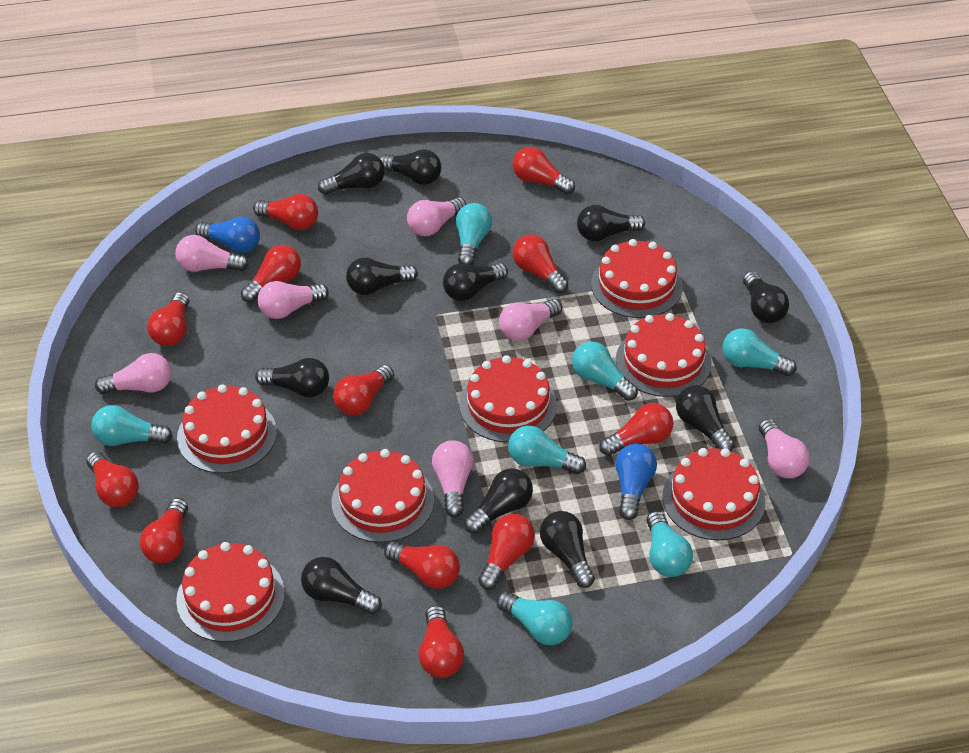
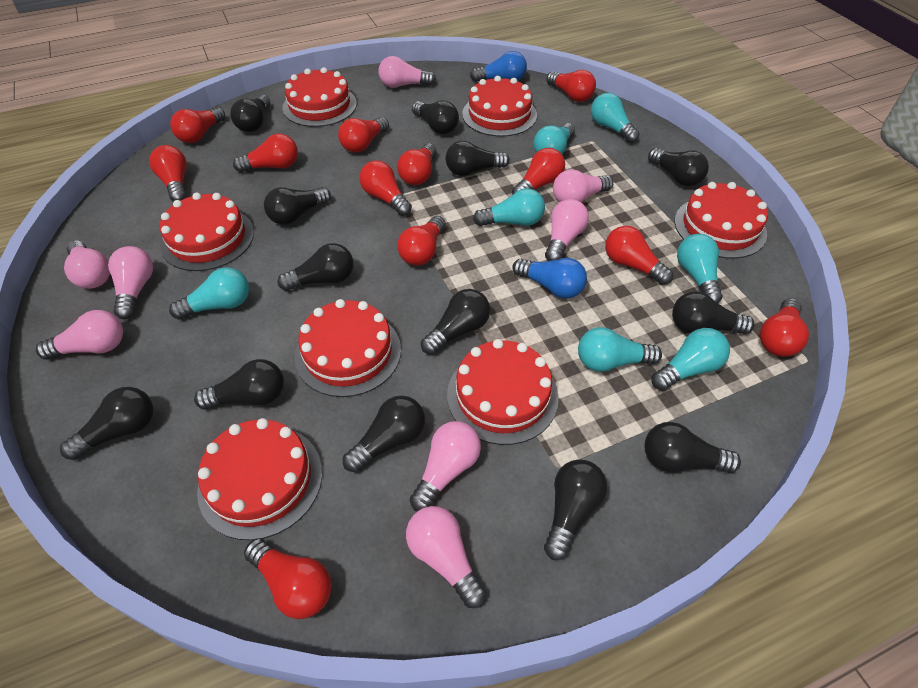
black light bulb: [255,358,329,397] [301,557,382,614] [318,153,385,195] [346,257,418,295] [380,149,441,185] [443,263,508,301] [464,468,533,534] [540,511,595,588] [577,205,645,241] [676,386,735,451] [743,271,789,323] = 11 -> [60,387,153,460] [194,359,284,409] [230,95,270,132] [264,187,331,225] [278,243,353,291] [343,396,425,472] [412,101,459,134] [421,289,490,355] [446,141,510,176] [544,459,607,560] [645,422,741,473] [648,148,709,186] [672,292,755,334] = 13
pink light bulb: [95,353,171,394] [175,235,249,272] [258,281,329,319] [407,197,466,236] [432,440,473,517] [499,299,562,341] [759,419,810,478] = 7 -> [36,310,123,360] [64,240,110,289] [108,246,153,319] [378,56,436,88] [406,506,486,608] [410,421,481,512] [545,199,589,261] [553,169,613,202] = 8

